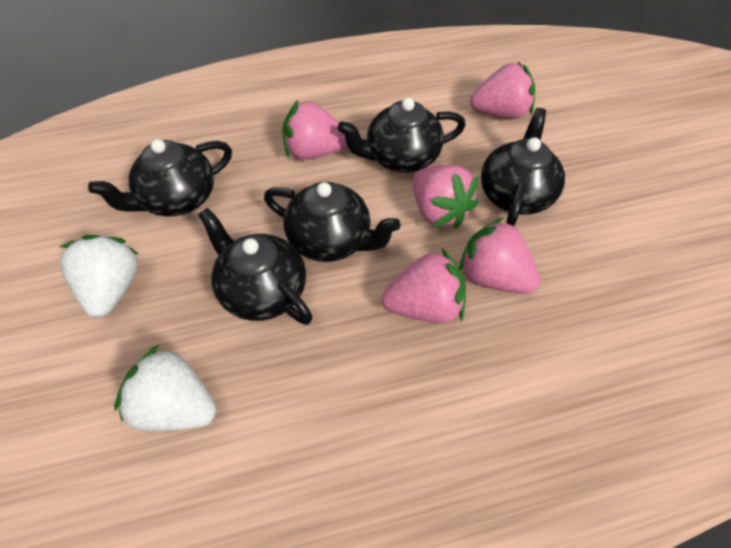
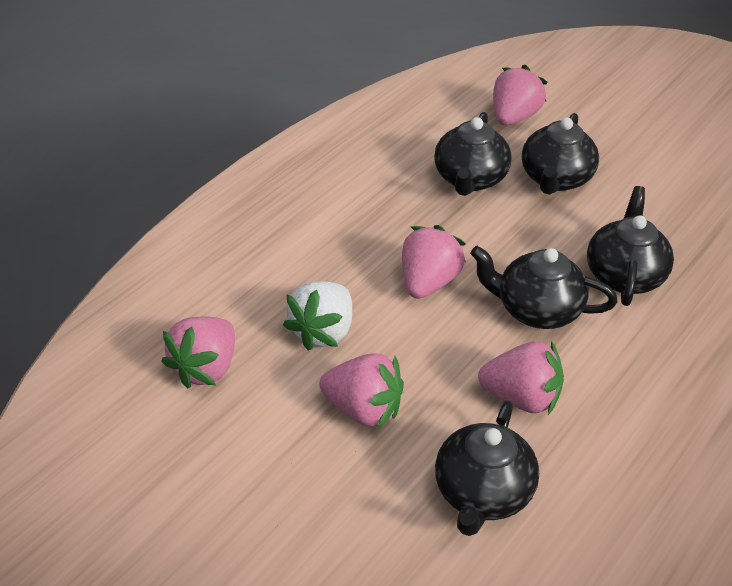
white strawberry: [60,235,139,318] [114,345,216,431] = 2 -> [283,281,352,351] = 1

